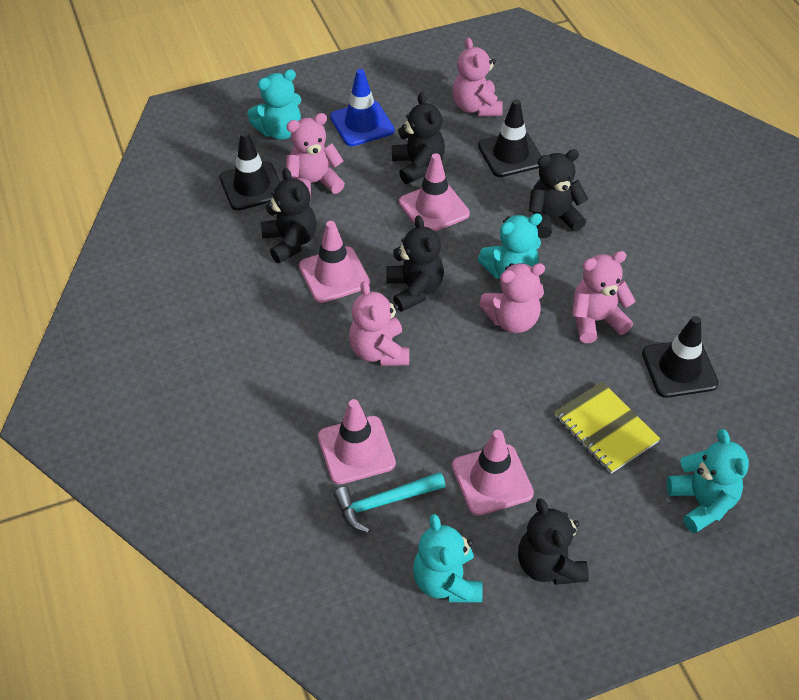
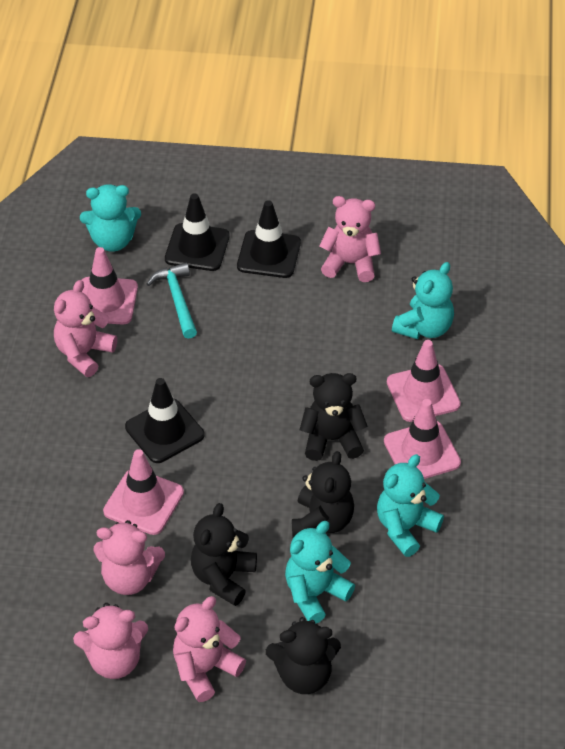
black teddy bear: [261,168,316,263] [386,215,444,312] [392,93,445,184] [518,498,589,585] [529,149,588,238] = 5 -> [191,503,257,606] [266,617,341,694] [292,451,354,537] [300,373,368,461] = 4
blue traffic cone: [330,69,394,146] = 1 -> none = 0
yellow notebook: [555,382,660,474] = 1 -> none = 0

